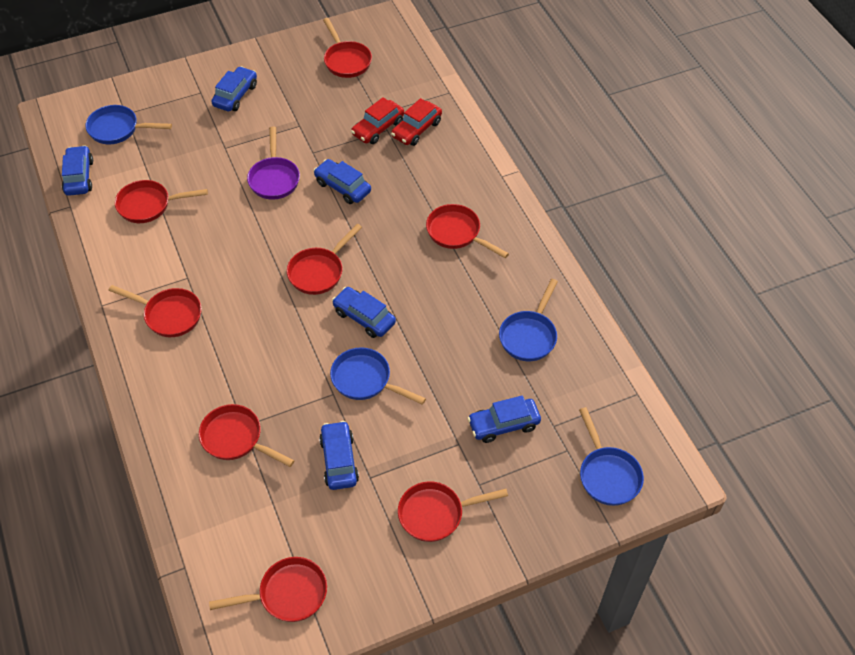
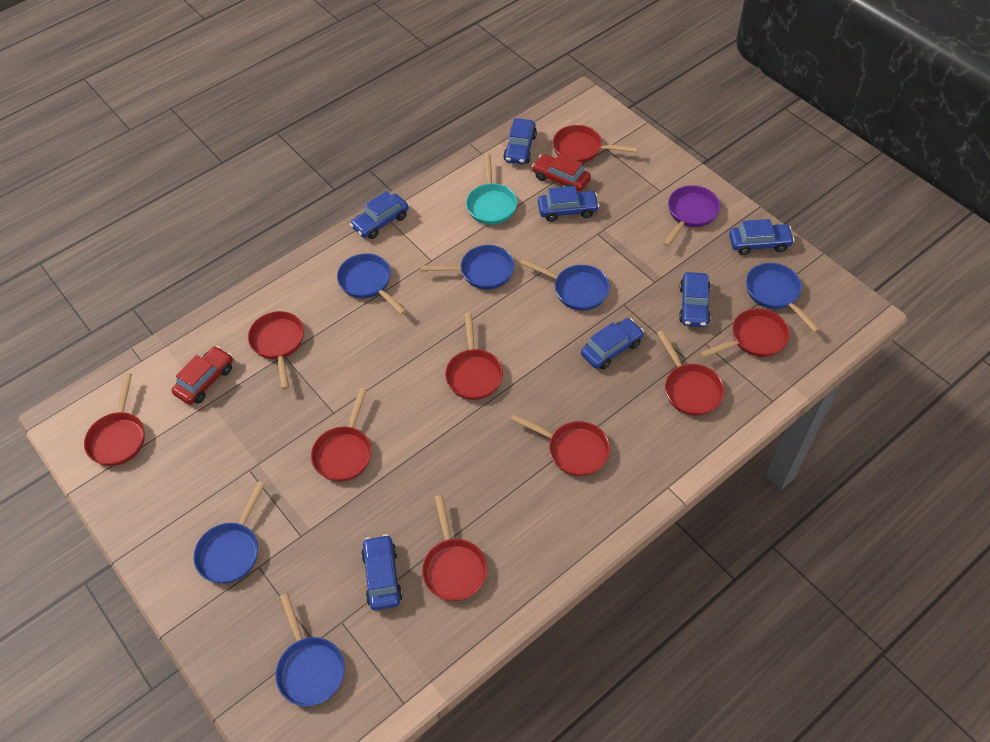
blue car: [62,145,93,196] [211,66,257,111] [313,159,371,204] [319,421,359,490] [332,287,396,338] [468,395,541,443] = 6 -> [350,191,409,239] [361,534,403,610] [503,118,537,165] [538,186,599,222] [581,318,644,369] [679,272,711,327] [729,219,795,255] = 7
blue pan: [85,105,172,144] [330,347,426,405] [499,279,558,361] [579,407,644,506] = 4 -> [194,482,265,584] [276,593,345,706] [337,253,407,315] [421,245,514,290] [520,259,610,311] [746,263,820,332] = 6
red pan: [108,285,202,337] [115,180,208,223] [199,404,295,467] [209,557,327,622] [287,224,362,295] [323,18,372,78] [398,481,508,542] [426,204,509,258] = 8 -> [84,373,145,466] [248,311,304,390] [311,388,372,482] [422,495,487,601] [445,313,503,400] [511,414,610,476] [553,125,638,163] [657,331,725,416] [699,308,790,358] = 9
turquoise pan: none = 0 -> [466,153,517,225] = 1

